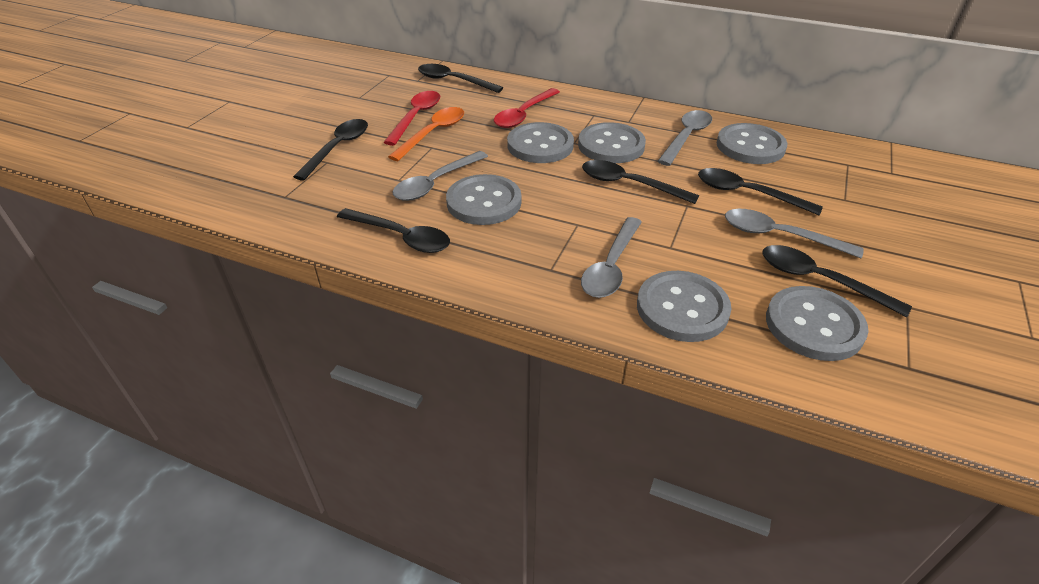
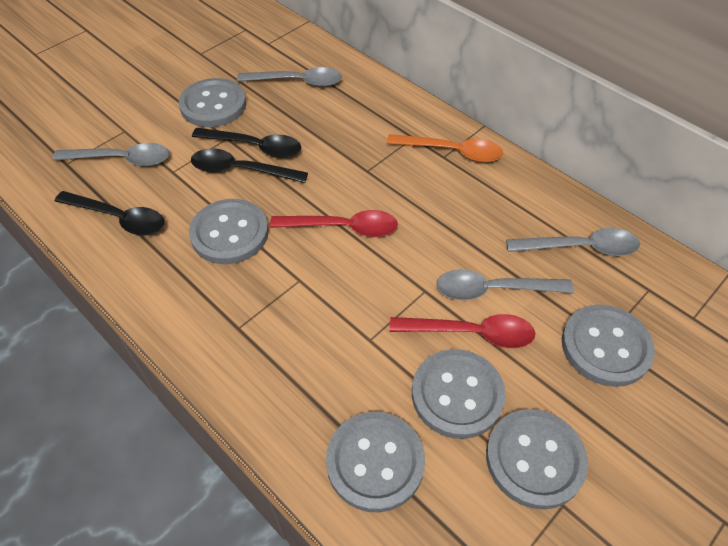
black spoon: [293,119,368,181] [337,208,450,253] [418,64,503,93] [582,160,699,204] [698,168,823,215] [762,245,912,317] = 6 -> [55,191,165,236] [191,148,308,183] [192,128,301,158] = 3

